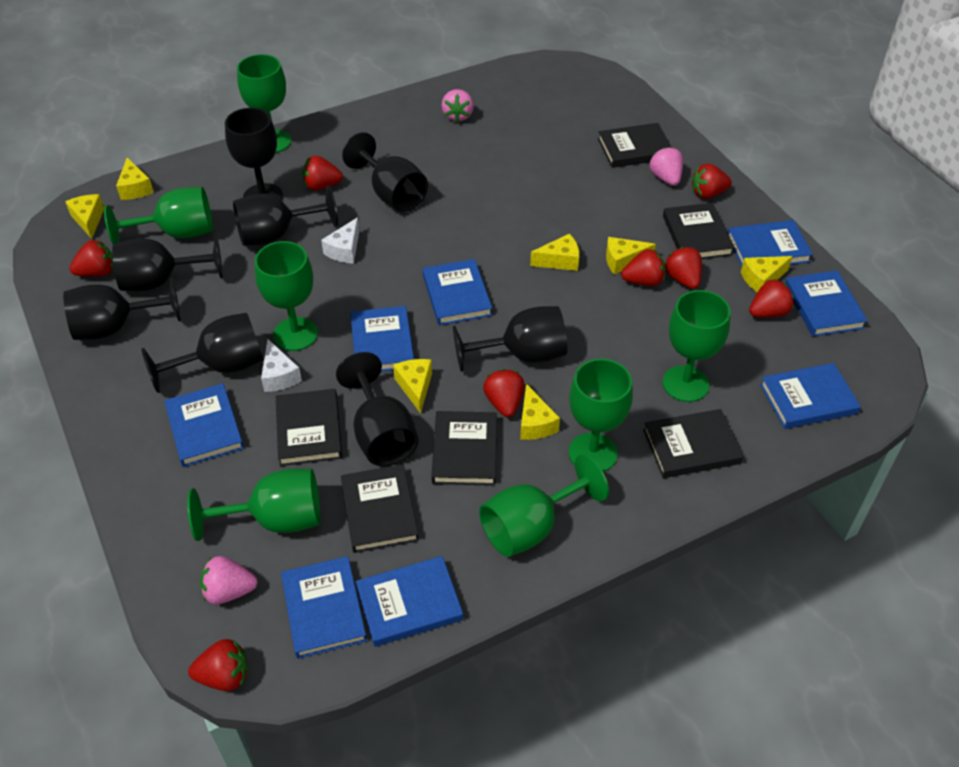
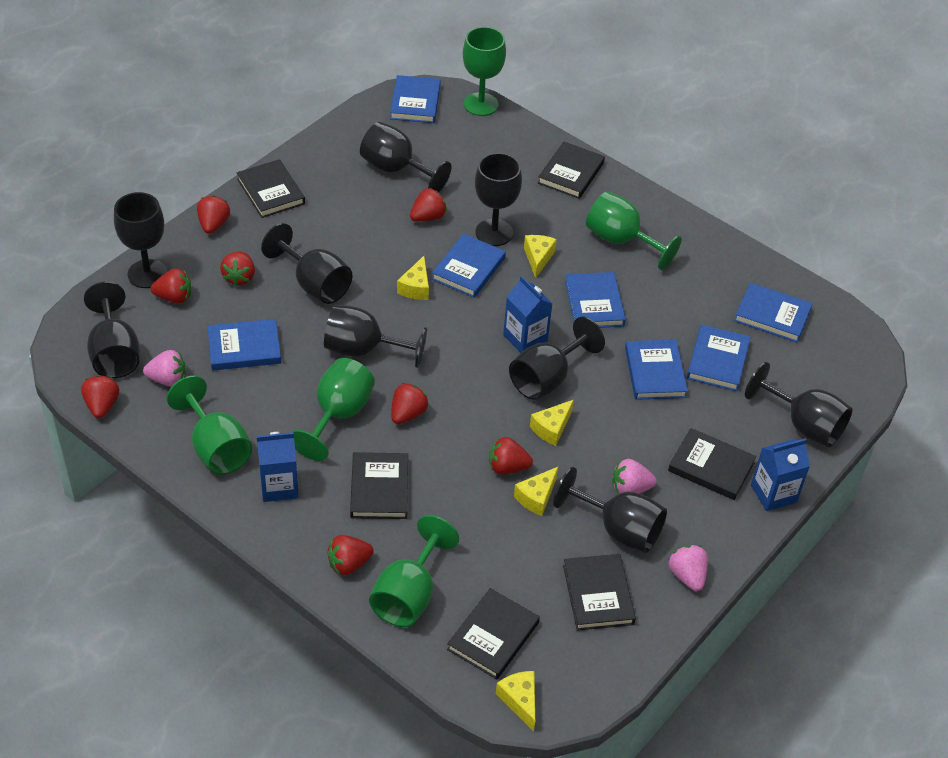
black goblet: [63,277,181,340] [112,236,223,291] [141,313,263,393] [225,108,283,200] [233,185,338,246] [336,352,419,466] [342,132,428,212] [453,306,567,372] = 8 -> [84,282,140,378] [114,192,168,288] [261,223,353,304] [324,305,427,368] [360,122,451,192] [475,153,522,246] [509,316,605,400] [553,467,667,553] [745,362,852,447] = 9
blue book: [164,383,244,467] [281,556,367,659] [350,306,414,372] [356,556,463,647] [423,259,492,325] [727,220,813,266] [760,363,861,429] [785,270,868,336] = 8 -> [208,319,281,371] [390,75,441,123] [432,234,506,298] [565,272,626,328] [625,340,688,400] [687,324,751,391] [734,282,813,342] = 7
blue carton: none = 0 -> [257,432,299,502] [503,276,553,353] [751,438,810,511] = 3
green goblet: [104,187,213,244] [187,469,321,541] [237,54,291,153] [255,241,318,351] [479,454,609,557] [569,359,633,472] [663,290,731,402] = 7 -> [167,376,252,475] [292,358,375,461] [369,515,459,627] [463,27,506,116] [586,191,682,270] = 5
white cheese: [261,339,302,392] [321,217,359,264] = 2 -> none = 0
yellow cheese: [65,194,104,239] [116,158,154,200] [393,359,432,413] [520,384,560,440] [530,234,579,271] [606,237,656,274] [741,256,792,292] = 7 -> [397,256,429,300] [496,671,535,732] [514,467,558,516] [524,235,557,278] [530,400,574,446] = 5

